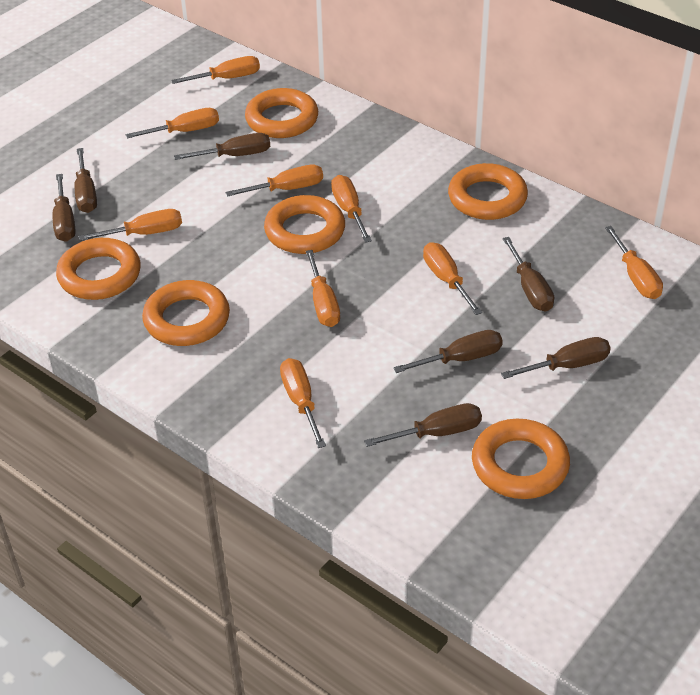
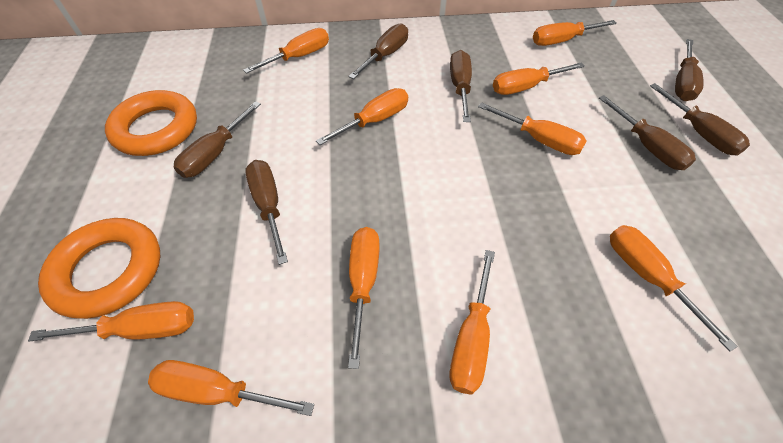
orange ring: [56,238,141,300] [142,280,230,346] [245,88,318,138] [264,195,345,254] [448,163,528,220] [472,419,570,499] = 6 -> [38,218,160,319] [105,90,197,156] = 2
orange screwdriver: [78,209,182,241] [126,108,219,138] [171,56,260,84] [225,165,323,197] [280,358,326,448] [306,250,340,327] [331,175,372,243] [423,242,482,315] [605,226,663,299] = 9 -> [28,301,194,341] [148,360,314,416] [243,28,329,74] [316,88,408,145] [348,227,380,369] [450,250,495,395] [478,102,587,155] [493,63,585,95] [533,20,617,46] [610,225,738,352] = 10

